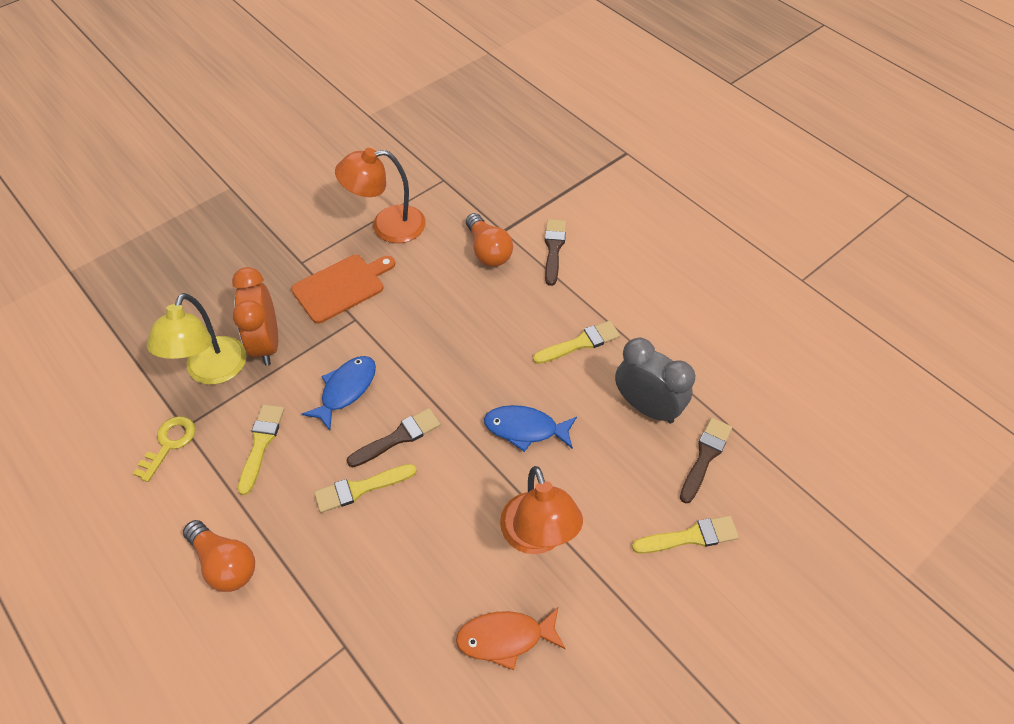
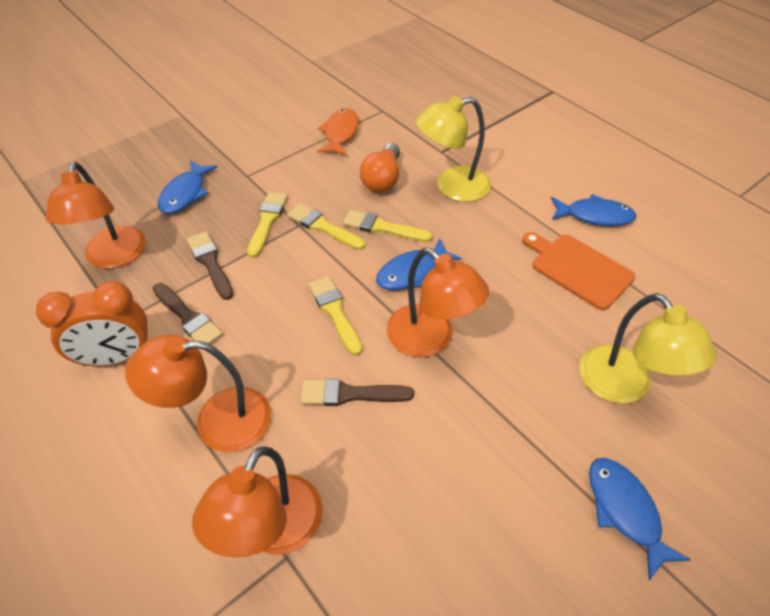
blue fish: [302,356,376,431] [484,405,577,452] = 2 -> [158,160,218,214] [376,239,461,290] [551,194,637,226] [589,458,691,580] = 4
grey clock: [615,338,695,424] = 1 -> none = 0
orange lamp: [335,148,425,243] [500,466,583,554] = 2 -> [46,162,146,269] [125,335,271,452] [192,447,323,557] [386,248,489,357] = 4
orange light bulb: [183,520,255,592] [466,213,513,267] = 2 -> [360,143,400,193] = 1
yellow key: [133,416,196,482] = 1 -> none = 0
yellow lamp: [147,293,247,385] = 1 -> [416,96,491,202] [580,293,717,404] = 2

